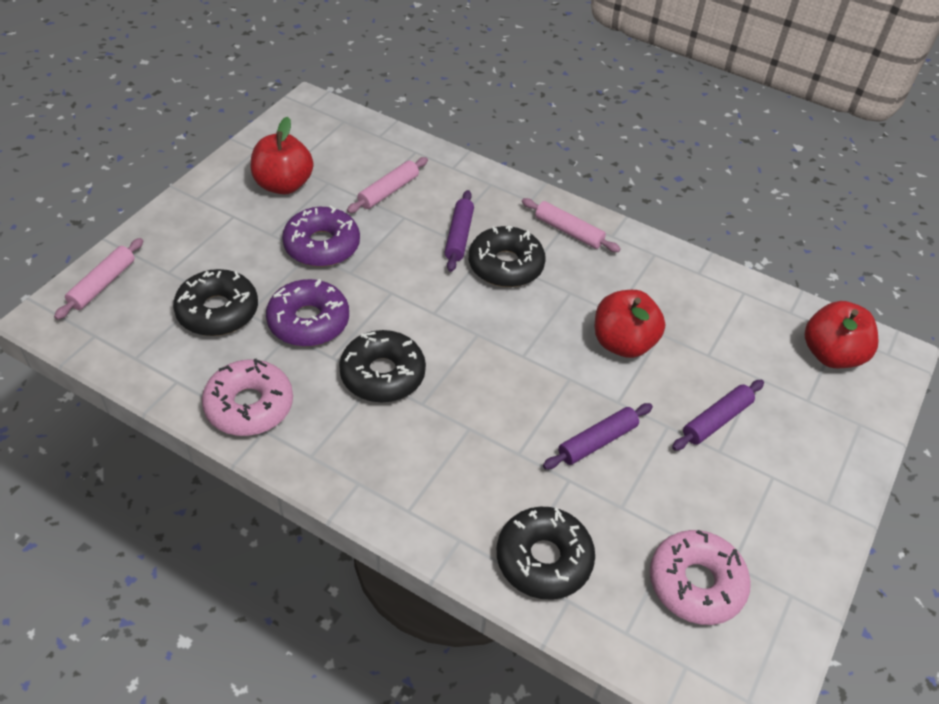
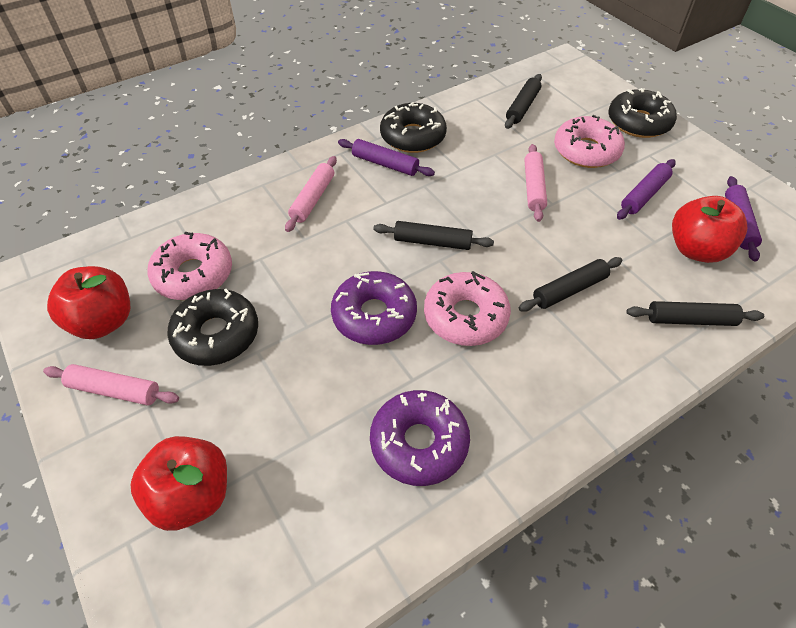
black donut: [173,269,258,336] [339,330,426,402] [469,226,546,287] [497,507,595,600] = 4 -> [167,289,258,366] [380,102,447,153] [608,88,677,138] = 3
black rolling pin: none = 0 -> [373,221,494,250] [505,74,542,129] [519,257,623,312] [626,301,764,326] = 4
pink donut: [202,359,293,436] [650,530,751,625] = 2 -> [148,232,232,300] [424,271,511,346] [554,115,625,168] = 3

